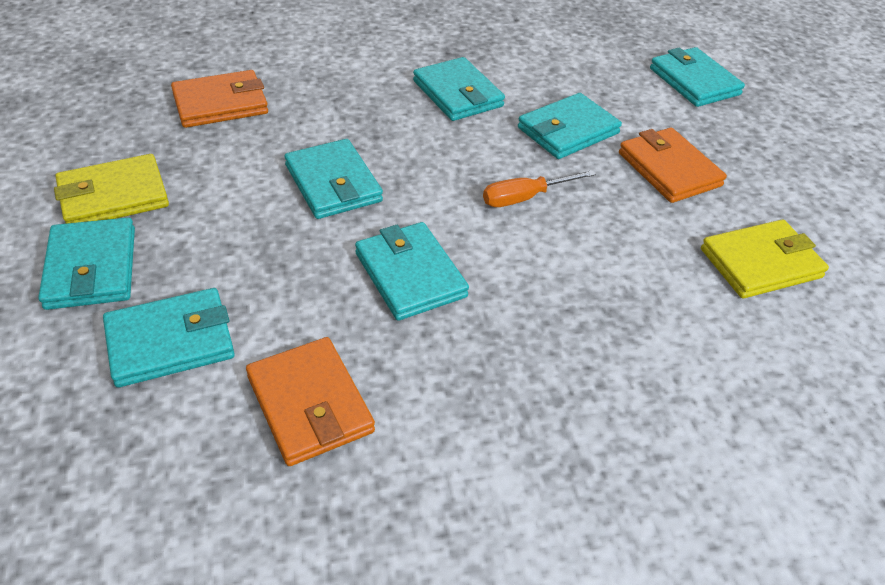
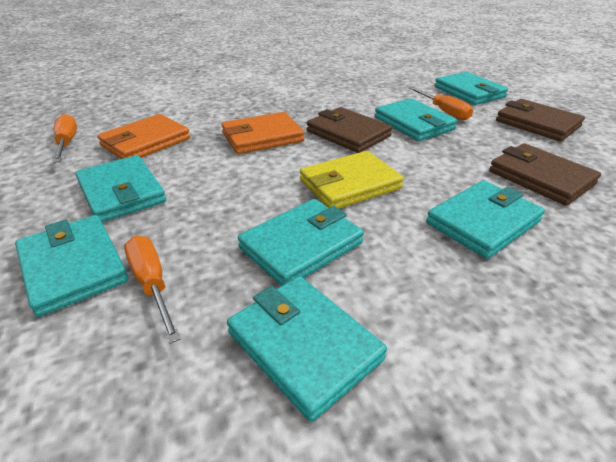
brown wallet: none = 0 -> [307,107,392,153] [489,143,601,206] [496,99,585,142] = 3
orange screwdriver: [483,170,596,207] = 1 -> [53,114,77,163] [124,235,181,344] [409,87,473,120] = 3
orange wallet: [171,70,268,128] [246,337,375,466] [619,128,727,203] = 3 -> [97,114,190,159] [221,112,304,154] = 2
yellow wallet: [54,154,169,224] [701,219,829,298] = 2 -> [300,151,404,209] = 1

